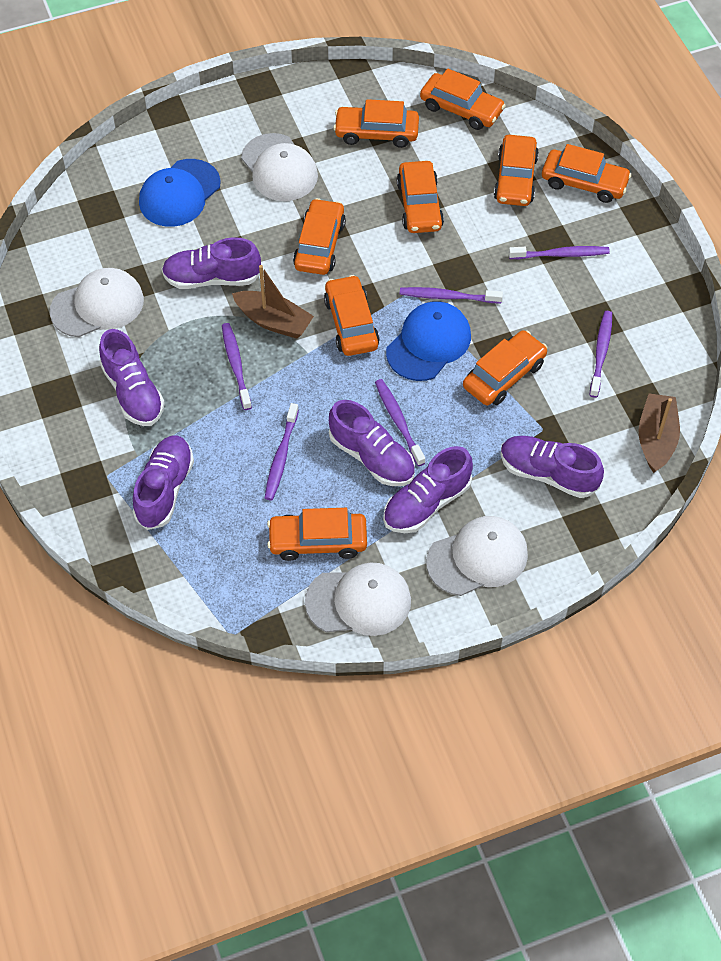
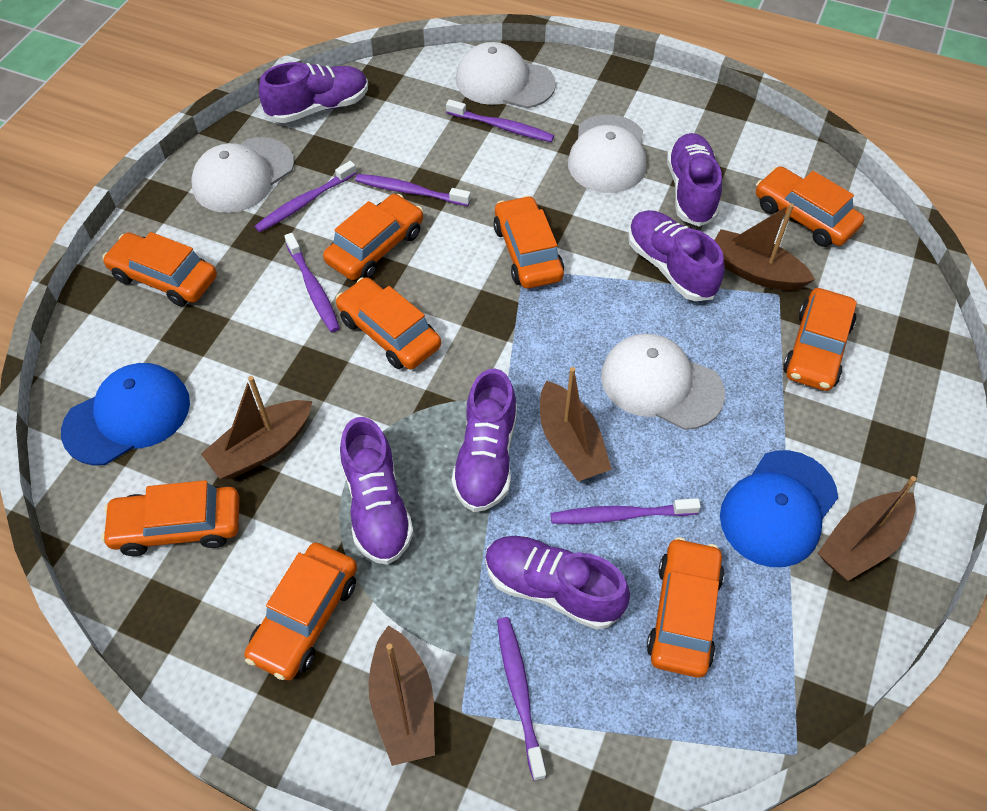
brown boat: [232,265,314,339] [639,393,680,473] = 2 -> [201,376,312,479] [369,625,435,766] [540,367,612,481] [714,203,815,291] [818,476,917,581] = 5

